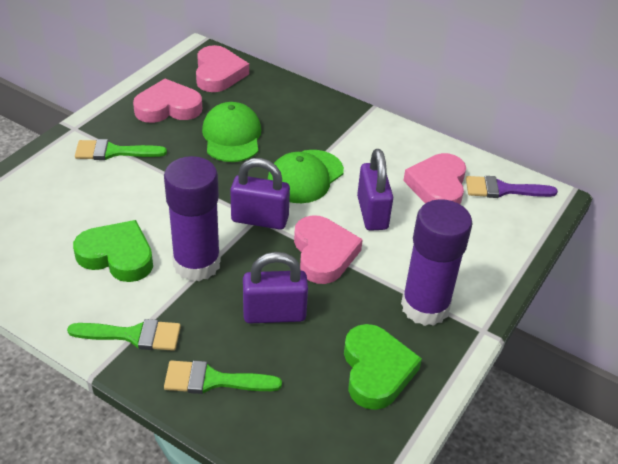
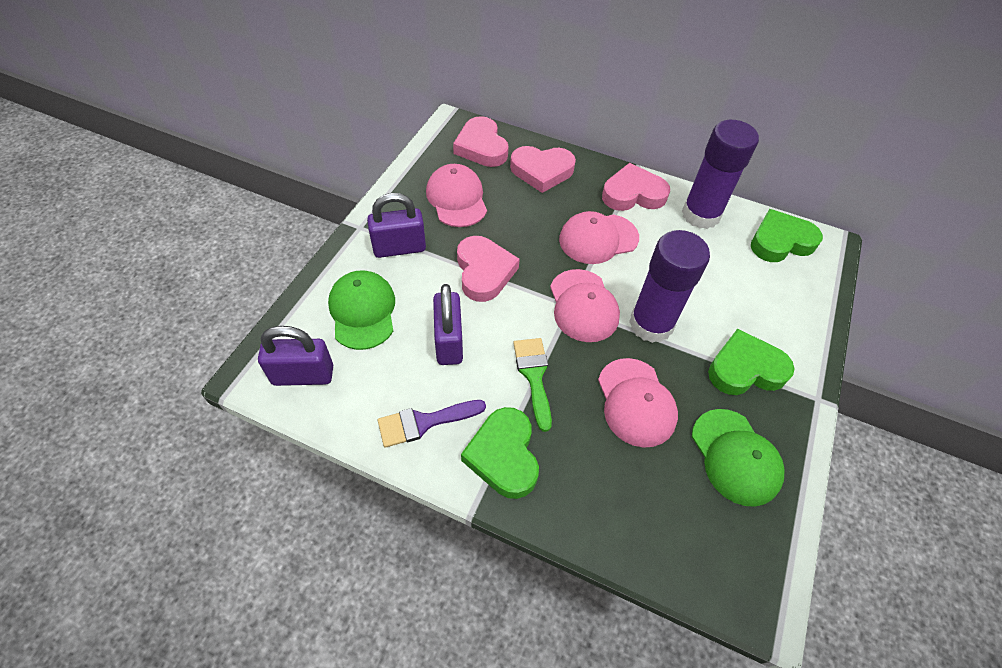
green brush: [67,319,181,351] [75,139,167,160] [164,361,282,394] = 3 -> [513,338,552,432] = 1
green heart: [73,220,153,282] [344,324,422,410] = 2 -> [461,407,539,499] [708,329,795,395] [751,209,823,262] = 3
pink cap: none = 0 -> [426,164,487,227] [550,269,620,342] [559,211,639,264] [598,358,678,447] = 4

